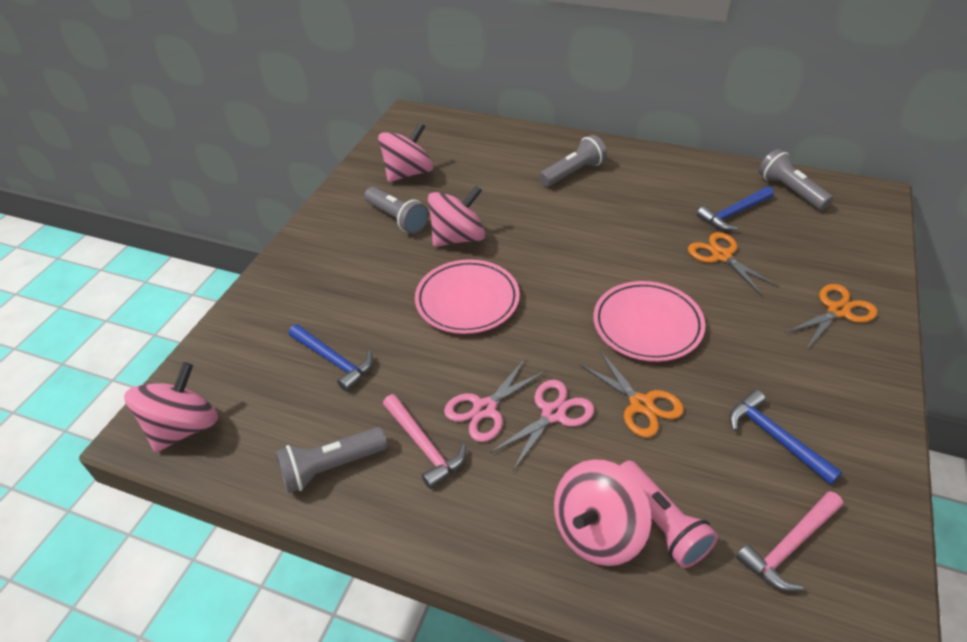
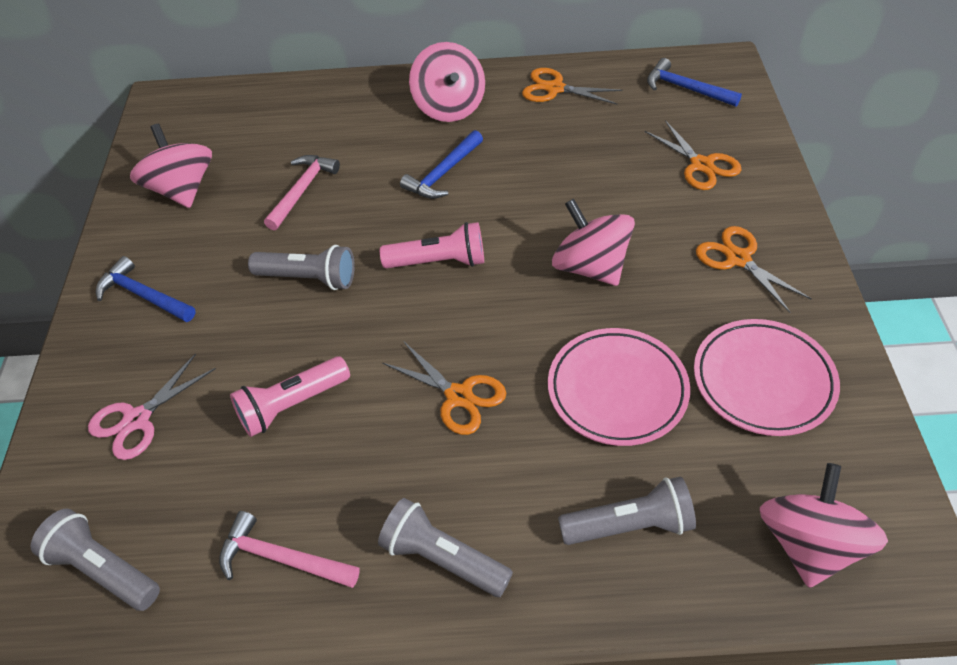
orange scissors: [579,351,684,438] [688,232,780,296] [784,284,878,349] = 3 -> [382,342,506,435] [522,68,623,104] [645,120,742,190] [696,226,812,313] = 4
pink flashlight: [620,460,718,568] = 1 -> [230,356,350,437] [380,222,484,269] = 2
pink scissors: [444,358,546,442] [490,379,594,471] = 2 -> [88,353,216,460] = 1

